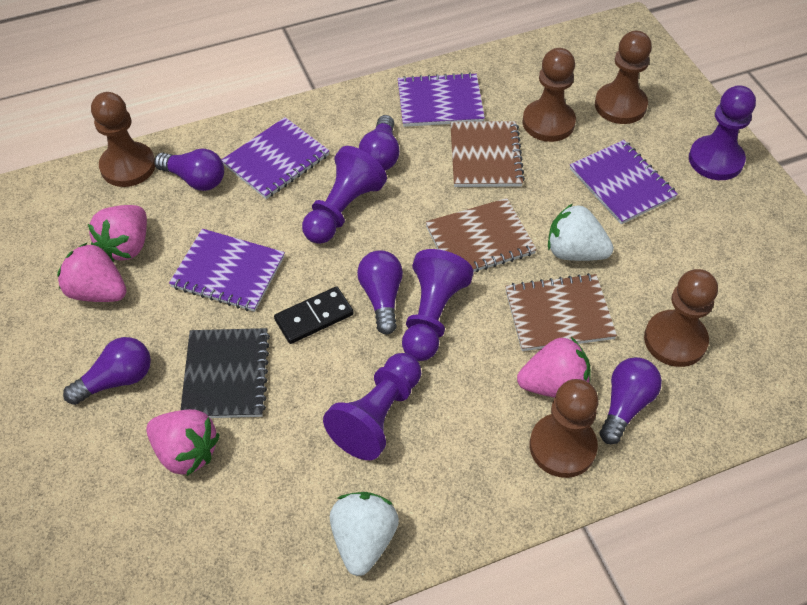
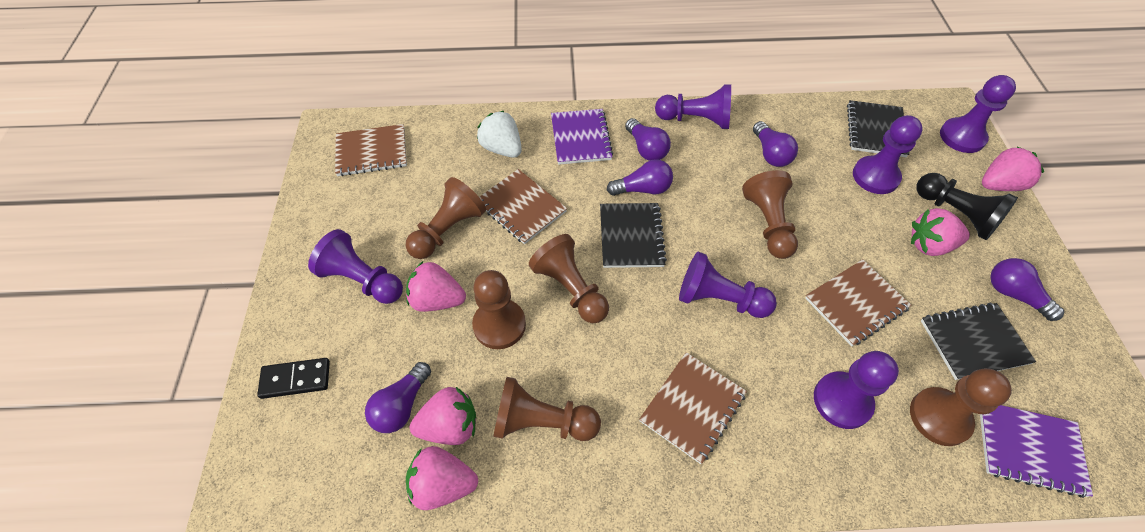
black notebook: [181,328,270,418] = 1 -> [600,203,667,268] [847,100,909,157] [921,303,1036,380] = 3
black pawn: none = 0 -> [917,173,1018,240] = 1
brown notebook: [426,198,537,272] [450,121,525,187] [505,273,617,351] = 3 -> [335,124,407,176] [479,169,567,244] [639,352,747,464] [805,259,912,346] = 4
brown pawn: [91,92,155,187] [522,48,576,142] [530,379,599,478] [595,31,652,124] [644,269,718,367] = 5 -> [405,177,486,259] [472,270,526,349] [493,377,601,441] [529,234,609,323] [742,170,798,259] [910,368,1012,446] = 6
pink strawberry: [57,242,127,302] [88,205,147,262] [146,409,220,476] [517,337,591,398] = 4 -> [406,261,466,312] [406,446,478,510] [410,387,476,445] [911,208,970,256] [982,146,1044,191] = 5
purple notebook: [169,229,285,312] [221,117,330,199] [398,72,485,127] [570,140,678,224] = 4 -> [551,109,613,165] [980,405,1093,498] = 2
purple pawn: [302,146,387,244] [323,353,421,460] [402,249,474,361] [689,85,756,180] = 4 -> [308,229,403,304] [655,84,731,129] [679,252,777,318] [814,351,899,429] [853,115,923,194] [940,75,1016,153] = 6
white strawberry: [330,492,399,576] [548,204,614,261] = 2 -> [477,111,522,158] = 1

